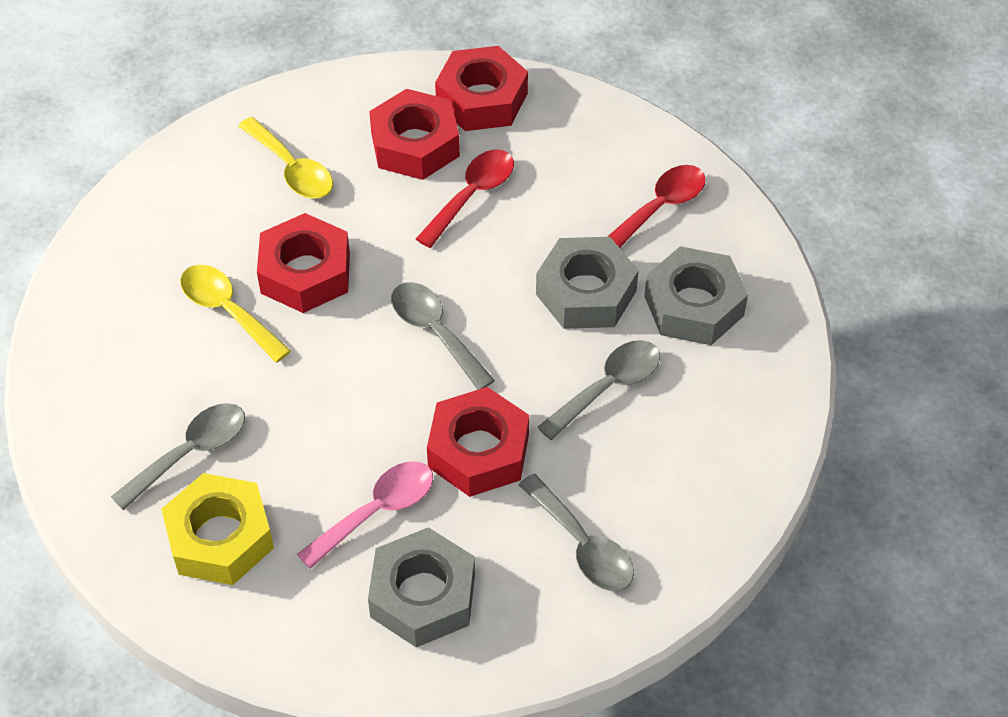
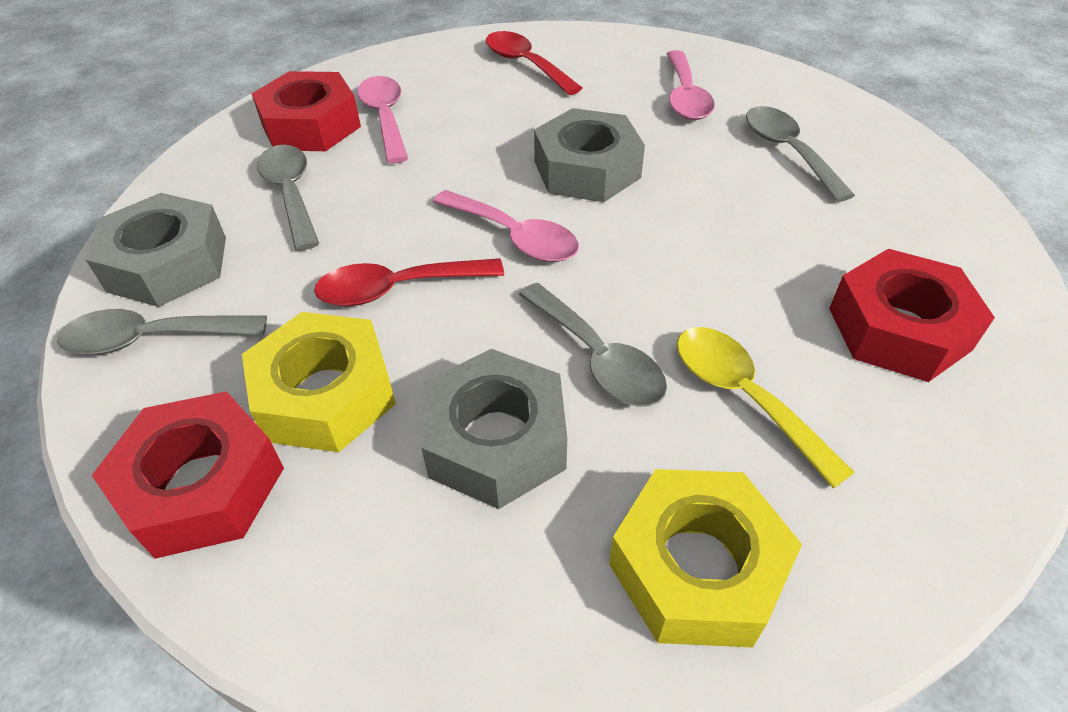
pink spoon: [297,461,433,569] = 1 -> [357,76,408,164] [433,190,579,262] [667,50,715,120] = 3
red nut: [257,213,350,313] [369,89,460,180] [427,387,529,497] [435,46,528,131] = 4 -> [92,391,284,559] [251,71,361,151] [829,249,995,382] = 3
yellow nut: [161,473,274,585] = 1 -> [242,312,396,452] [609,469,802,648] = 2
yellow spoon: [180,265,291,363] [239,117,333,198] = 2 -> [677,327,855,489] = 1

